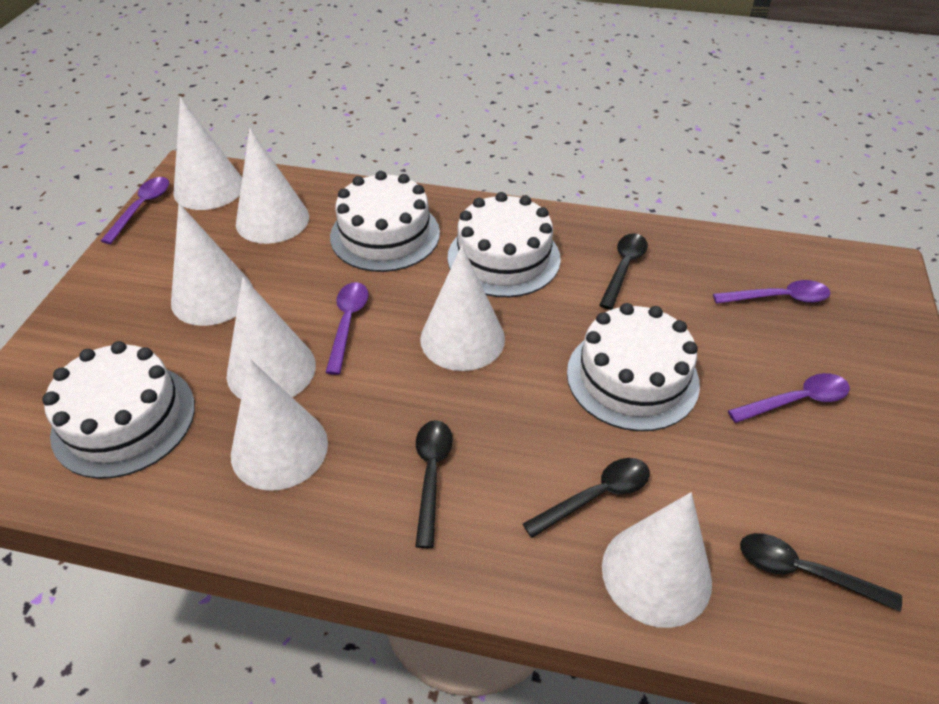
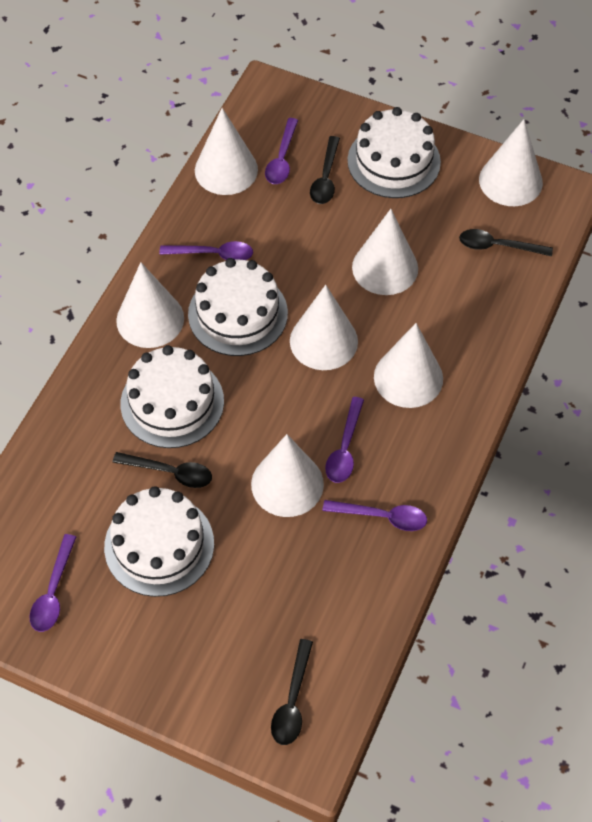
purple spoon: [101,177,169,244] [325,282,369,375] [713,280,831,304] [728,373,850,423] = 4 -> [30,534,76,632] [159,241,253,260] [265,118,298,184] [322,500,427,531] [325,397,364,483] = 5

